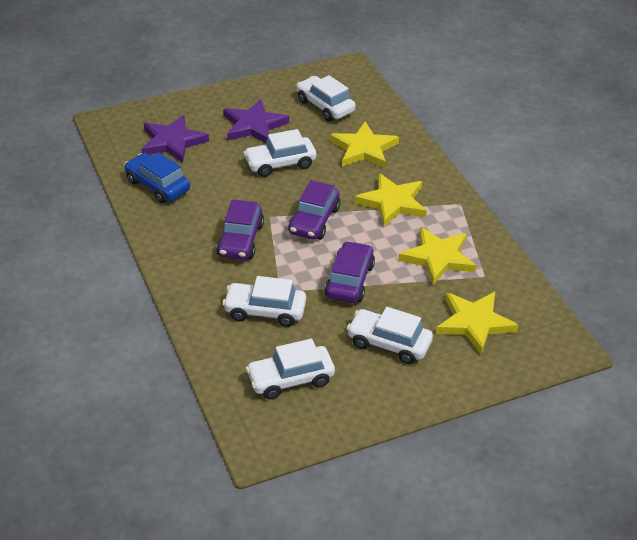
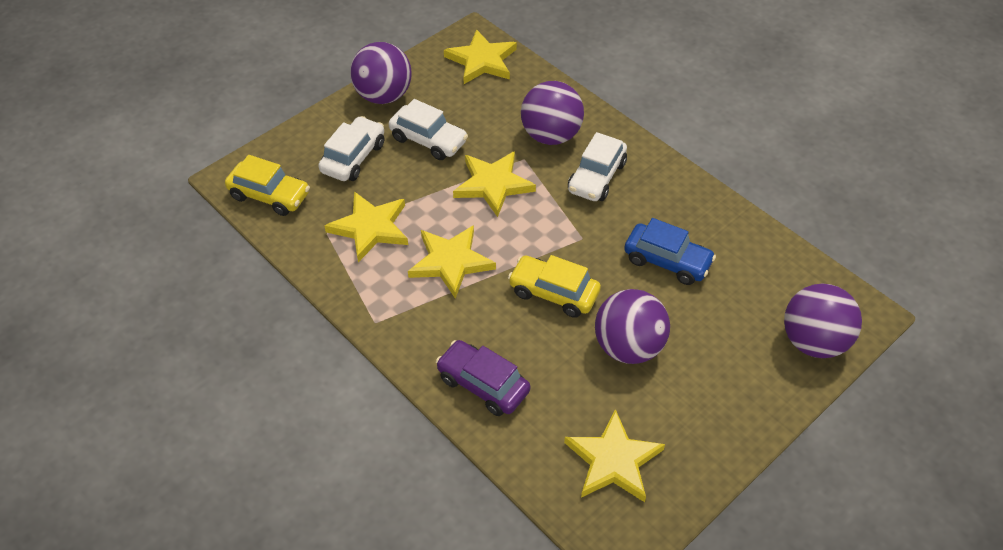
purple ball: none = 0 -> [350,42,412,104] [521,81,584,145] [595,289,670,364] [784,284,862,358] = 4
purple car: [216,199,264,260] [288,180,340,240] [325,241,375,303] = 3 -> [436,340,530,416] = 1
purple star: [141,115,209,163] [223,99,289,143] = 2 -> none = 0
white car: [222,276,306,327] [243,129,316,177] [246,339,335,399] [296,75,356,121] [347,307,433,364] = 5 -> [318,116,384,181] [389,99,468,160] [568,132,627,201] = 3
yellow car: none = 0 -> [225,155,310,216] [508,255,601,318] = 2
yellow star: [330,122,399,168] [355,173,427,226] [398,227,476,285] [436,292,519,354] = 4 -> [325,191,408,262] [408,225,496,299] [444,29,517,84] [453,151,536,217] [564,409,665,502] = 5

